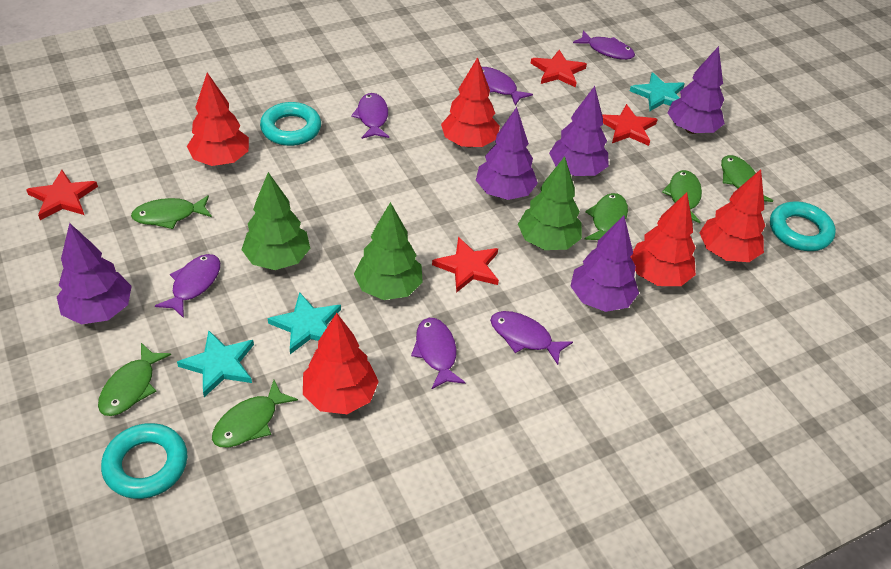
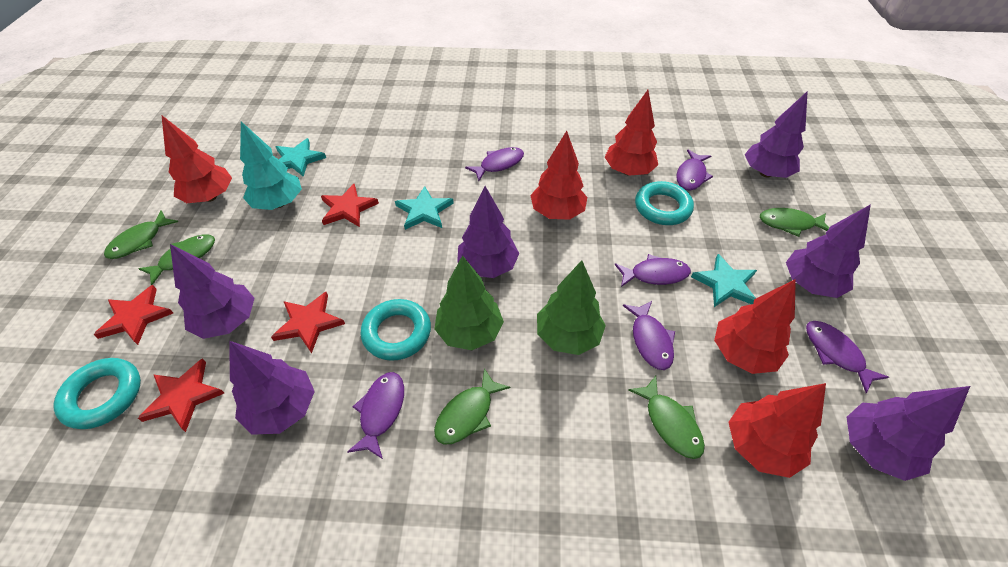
green fish: [98,343,171,416] [131,195,212,229] [212,380,298,447] [584,193,628,240] [662,170,702,223] [721,155,773,202] = 6 -> [104,210,178,259] [138,234,215,285] [434,368,510,445] [628,376,705,459] [760,208,829,237] = 5
green tree: [241,172,310,270] [354,202,423,300] [518,157,582,250] = 3 -> [434,255,504,350] [537,260,606,355] = 2
purple tree: [57,223,132,324] [476,107,538,200] [549,86,609,176] [570,215,639,312] [667,46,725,134] = 5 -> [170,244,255,339] [229,341,315,435] [457,186,519,278] [745,91,808,178] [786,204,871,298] [847,386,970,481] = 6
turquoise tree: none = 0 -> [240,122,302,210] = 1

